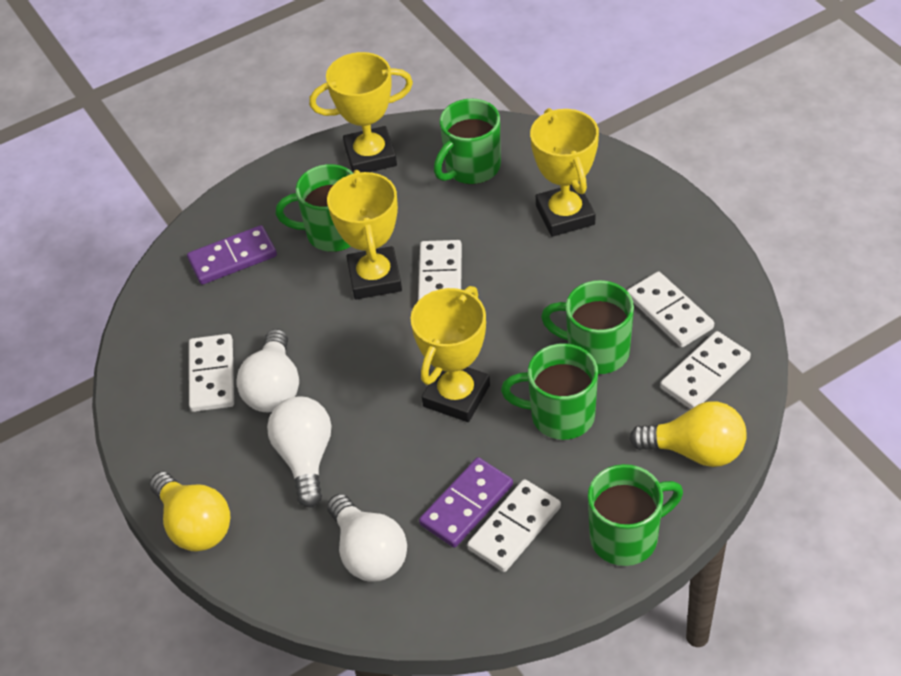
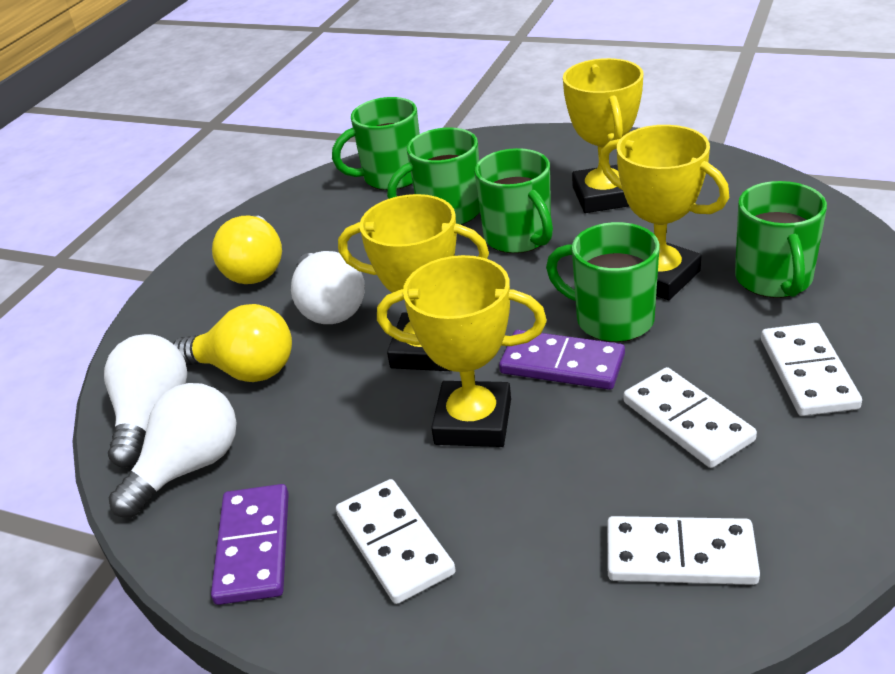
white domino: [189,334,234,412] [418,240,462,301] [467,479,561,572] [627,272,714,348] [660,331,751,409] = 5 -> [336,479,456,604] [607,516,760,585] [623,367,757,468] [761,323,862,416] = 4

